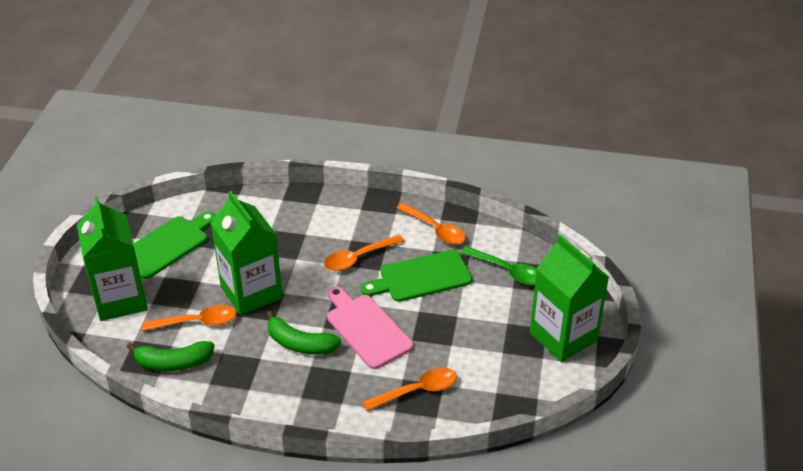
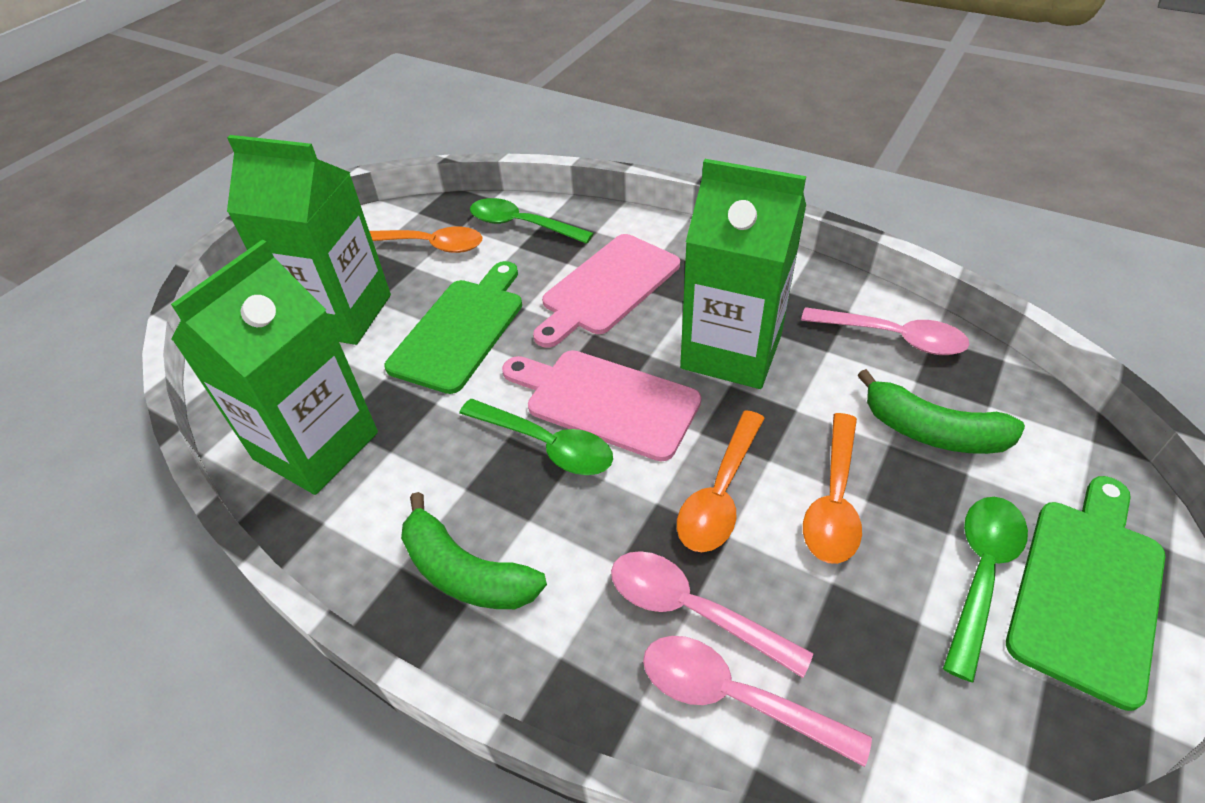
green spoon: [461,246,537,285] = 1 -> [459,399,613,475] [470,198,594,244] [943,497,1028,682] = 3
orange spoon: [142,305,236,331] [324,235,404,271] [362,367,457,411] [397,203,466,245] = 4 -> [369,227,483,253] [677,410,765,552] [803,413,862,564] = 3
pink cutting board: [327,286,413,369] = 1 -> [502,350,701,461] [533,234,680,348] = 2
pink spoon: none = 0 -> [611,551,813,678] [643,636,872,767] [801,307,970,355] = 3

